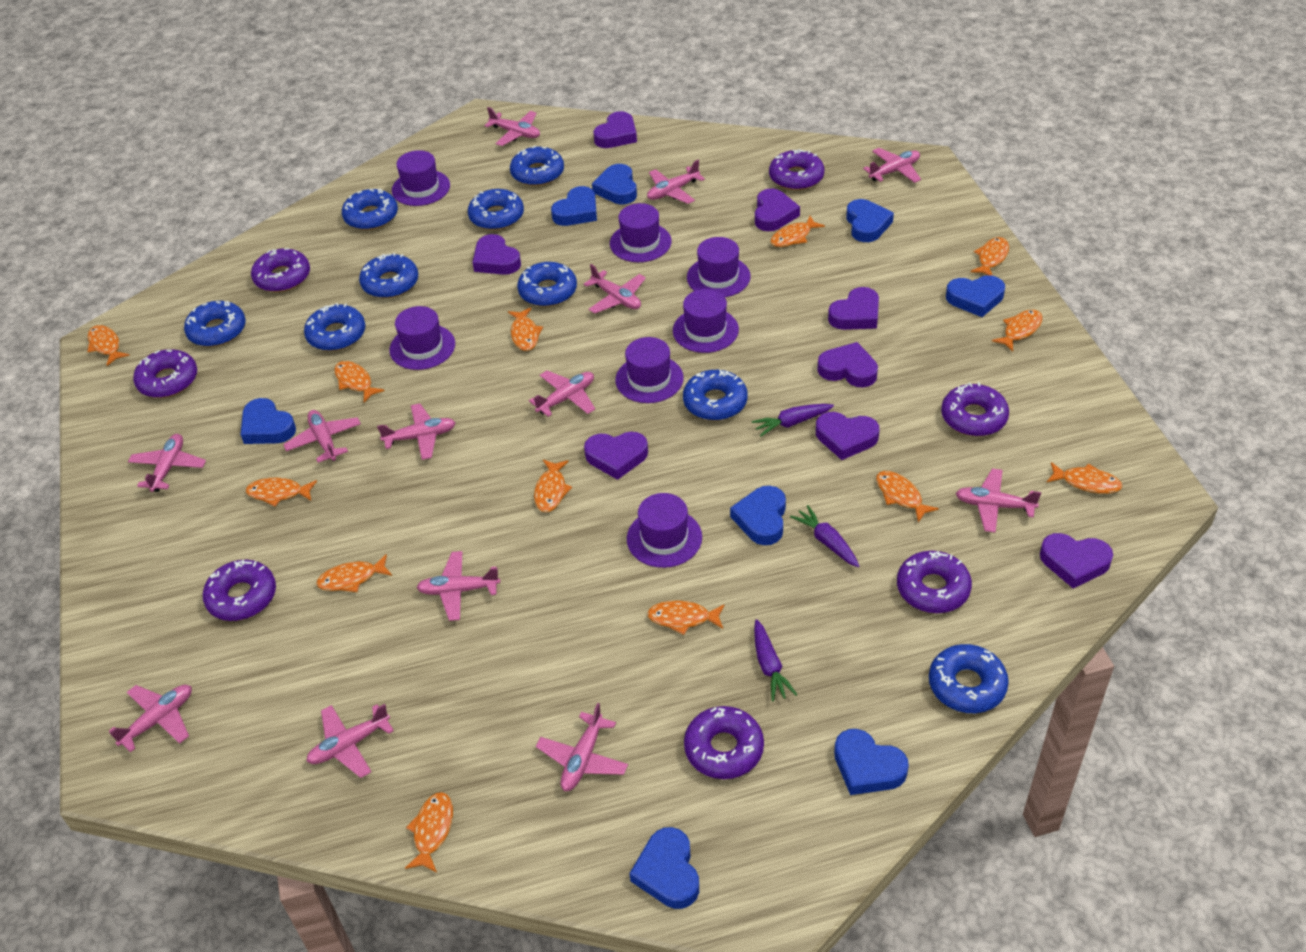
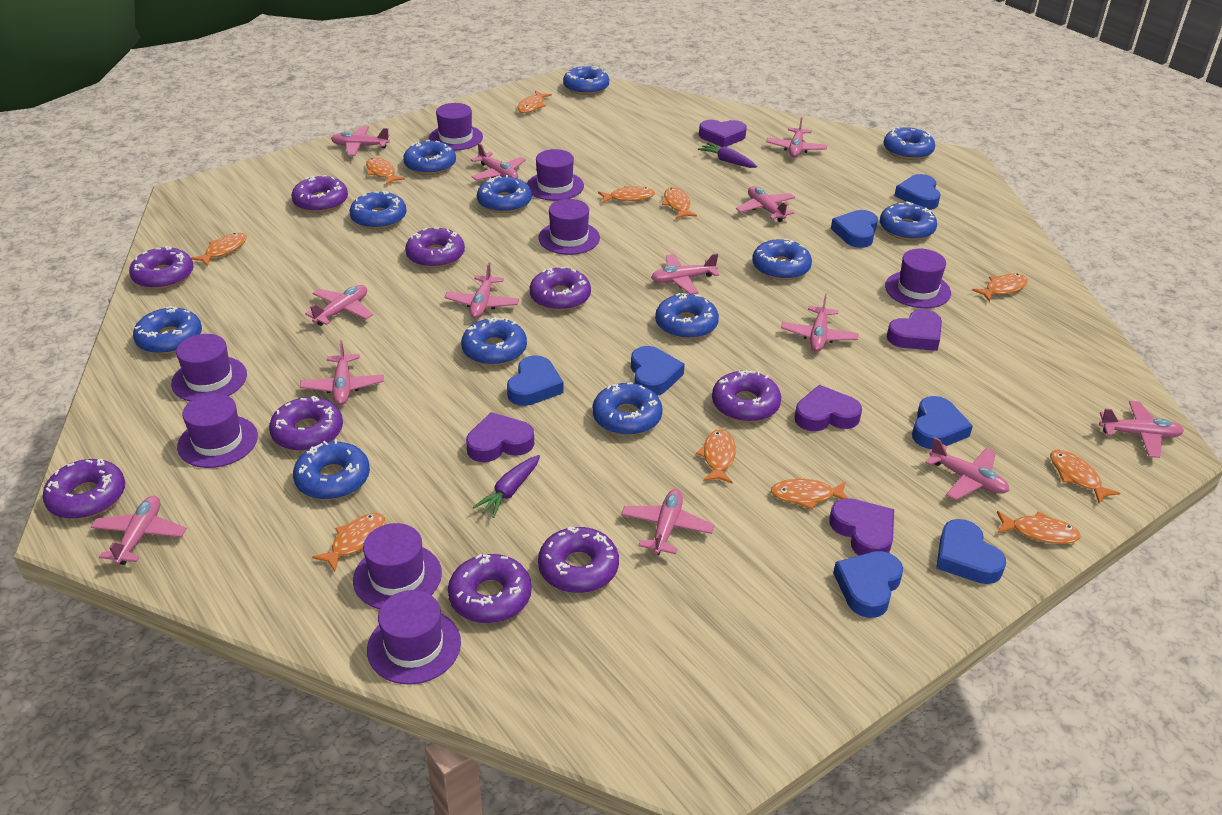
blue donut: [184,301,246,347] [304,303,365,351] [342,189,398,230] [359,253,418,298] [468,189,524,230] [510,146,564,186] [517,262,577,307] [683,370,748,421] [929,644,1009,713] = 9 -> [133,306,202,354] [293,439,370,500] [350,190,407,229] [403,140,456,175] [461,317,527,366] [477,175,532,213] [563,66,609,95] [592,382,663,435] [655,293,719,339] [752,239,812,280] [880,201,937,241] [884,127,935,160] = 12
blue heart: [241,398,296,444] [551,186,597,226] [592,164,637,204] [629,827,699,909] [730,486,786,545] [834,729,909,795] [846,199,894,242] [946,275,1005,317] = 8 -> [507,355,564,406] [631,346,685,396] [831,210,878,248] [833,551,903,618] [895,174,940,210] [912,396,973,449] [936,519,1006,584] = 7
orange fish: [87,325,130,366] [246,477,317,507] [316,554,392,592] [334,361,385,403] [405,792,453,872] [508,307,543,351] [534,459,572,512] [647,600,724,635] [771,216,825,247] [876,471,939,522] [971,237,1009,276] [992,310,1043,352] [1047,462,1123,494] = 13 -> [191,233,246,266] [312,513,385,572] [366,157,405,185] [517,91,552,113] [598,186,655,203] [662,187,697,219] [696,429,736,483] [771,479,848,510] [972,274,1028,302] [997,511,1081,544] [1050,450,1120,503] = 11
purple carrot: [752,404,834,436] [754,619,797,702] [790,505,859,567] = 3 -> [472,455,540,518] [698,143,757,168] = 2
purple donut: [133,349,197,398] [203,560,276,621] [251,248,310,292] [684,706,764,779] [769,149,824,190] [897,551,972,613] [941,382,1009,436] = 7 -> [42,459,125,519] [129,246,193,289] [269,396,343,451] [291,175,348,213] [405,227,465,268] [448,554,532,623] [530,267,591,311] [538,526,619,593] [712,370,781,422] = 9
purple hat: [389,306,455,370] [392,150,450,206] [610,203,671,262] [615,337,684,403] [627,493,702,568] [673,289,739,353] [687,237,750,297] = 7 -> [171,334,247,401] [177,393,258,468] [353,523,442,609] [367,590,461,684] [429,103,483,151] [527,149,584,201] [538,199,600,255] [885,249,951,308] = 8
purple heart: [472,234,521,275] [584,432,648,480] [593,111,637,148] [755,188,800,231] [816,412,879,460] [817,342,878,387] [828,287,879,330] [1040,533,1113,588] = 8 -> [466,412,534,462] [699,120,747,147] [795,385,862,431] [829,498,894,555] [886,309,942,351] = 5

